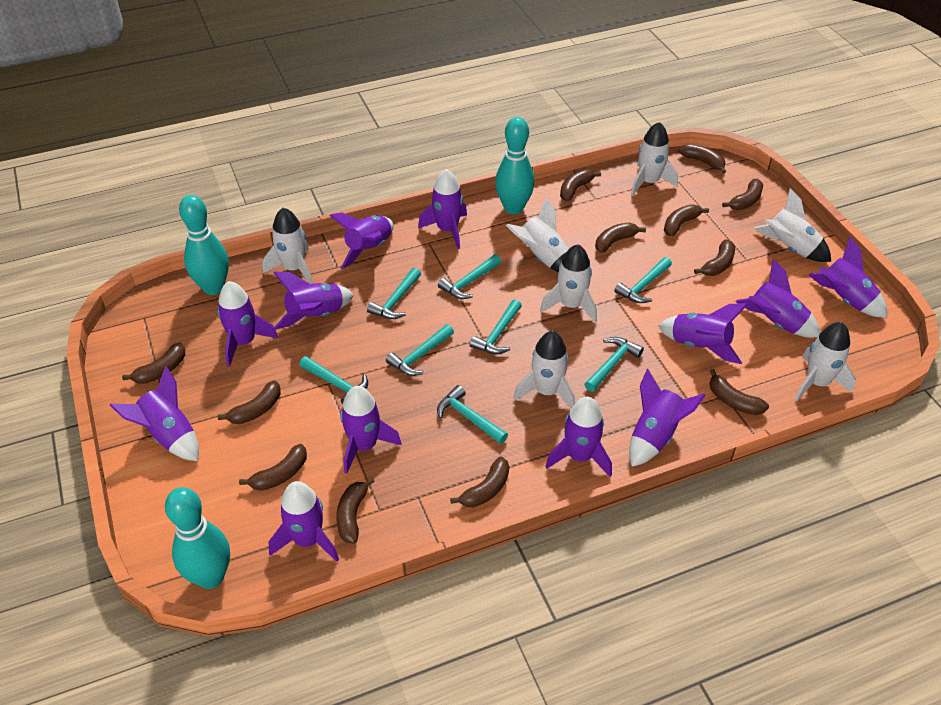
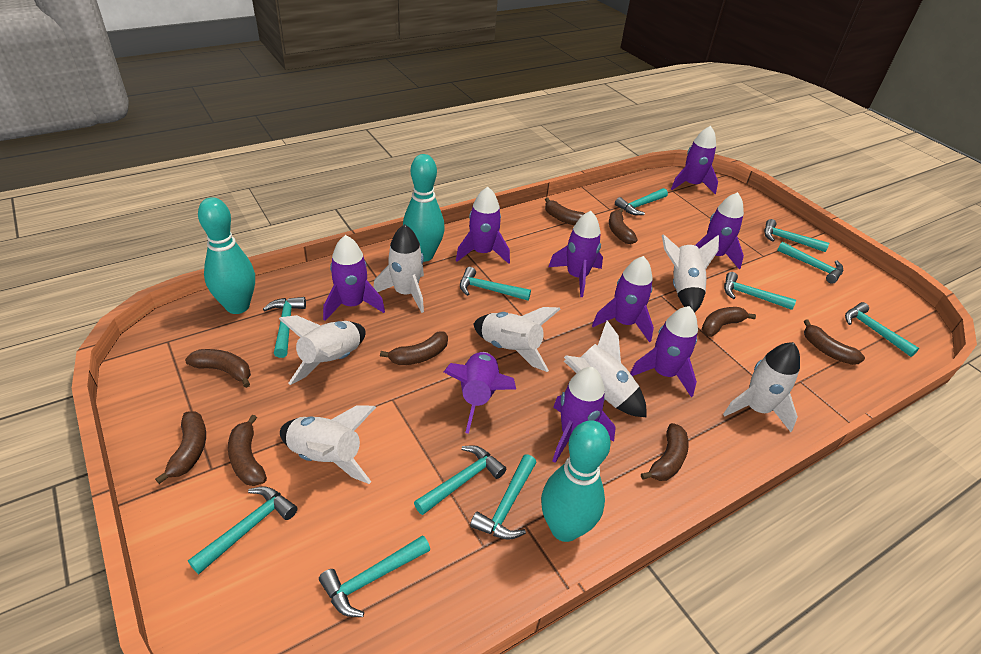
brown banana: [122,342,185,384] [218,380,281,424] [239,444,307,491] [336,477,375,543] [450,457,509,507] [560,169,601,201] [595,222,646,253] [664,205,709,236] [678,144,726,174] [694,240,735,276] [710,369,769,415] [722,179,763,210] = 12 -> [155,411,206,484] [185,349,251,388] [228,415,267,486] [380,331,448,365] [545,198,585,225] [609,208,637,244] [641,423,689,481] [702,307,756,337] [804,320,865,365] = 9
purple rocket: [110,366,199,461] [217,281,278,367] [269,481,339,562] [273,271,354,330] [330,213,394,269] [340,386,401,474] [418,169,467,249] [545,397,612,477] [629,369,706,467] [658,303,748,364] [736,259,820,338] [809,237,887,318] = 12 -> [323,235,385,321] [444,352,516,434] [456,187,510,264] [549,211,603,297] [552,367,615,463] [592,256,654,343] [630,306,698,397] [671,126,718,194] [695,192,744,270] = 9
turquoise hammer: [299,356,368,404] [367,268,421,319] [386,324,454,376] [437,385,508,444] [438,254,501,299] [470,300,522,354] [584,337,644,392] [614,257,672,303] = 8 -> [188,487,297,574] [263,297,306,358] [319,535,430,617] [414,445,506,515] [460,267,531,301] [470,454,537,540] [615,188,668,215] [724,272,796,310] [764,219,829,252] [777,242,843,284] [845,302,919,357] = 11

